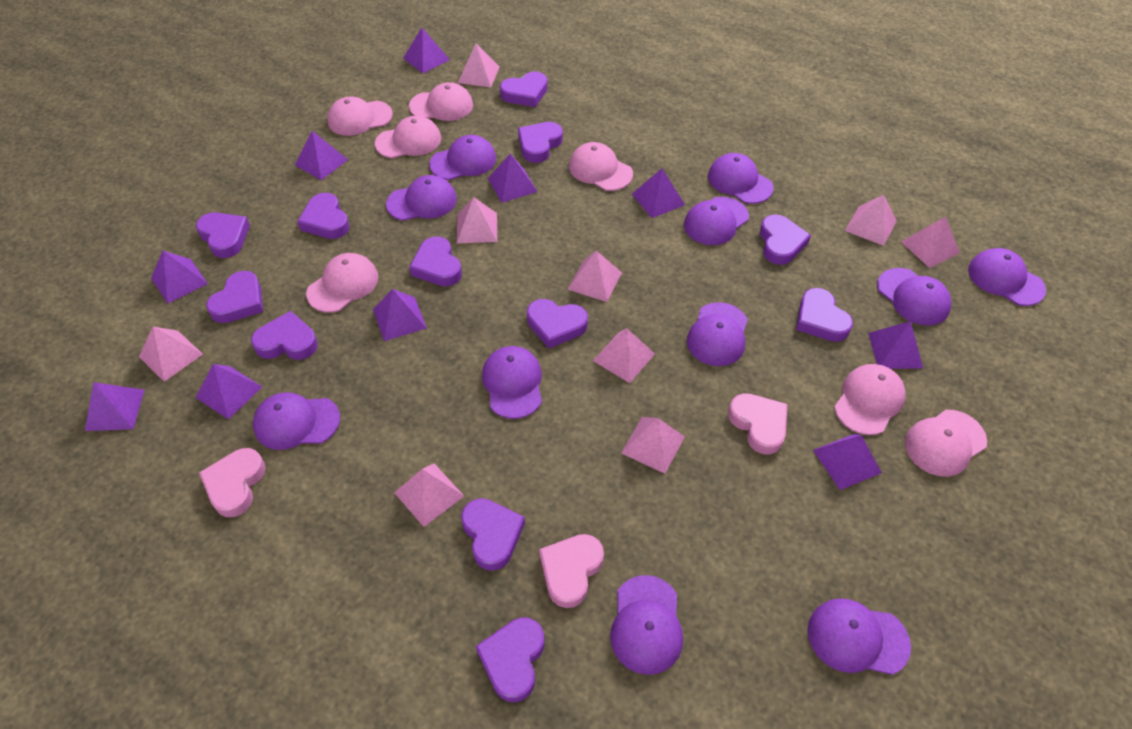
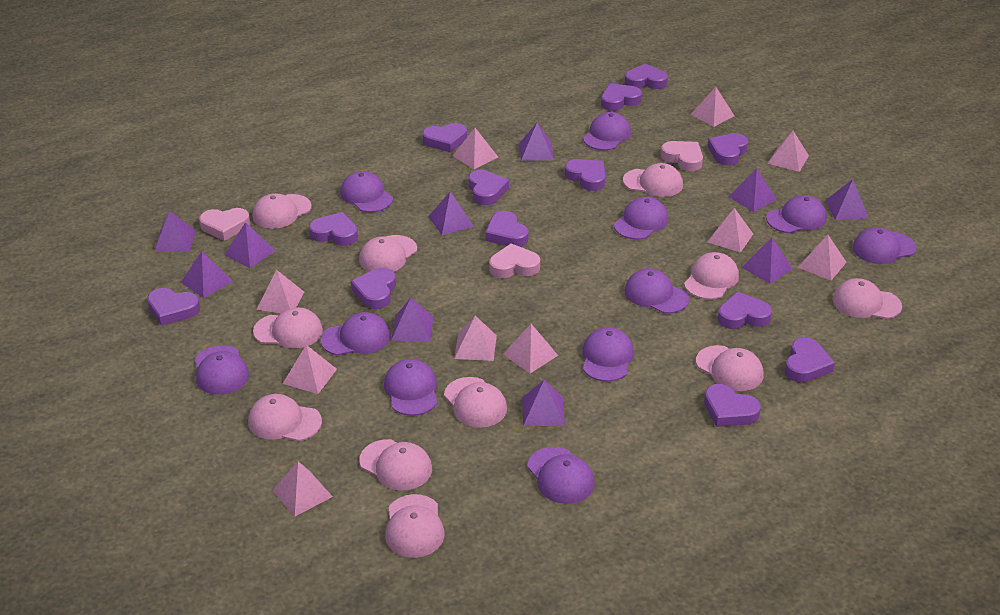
pink cap: [306,253,378,313] [328,96,393,136] [375,116,441,158] [409,82,473,121] [569,142,633,191] [834,364,906,435] [905,410,987,477] = 7 -> [248,394,322,441] [253,193,312,229] [253,307,323,348] [359,235,417,272] [359,439,432,490] [385,494,445,558] [444,377,507,428] [623,163,683,197] [684,252,739,300] [696,345,764,391] [833,278,902,319] = 11
pink pyramid: [139,327,203,382] [394,463,464,527] [457,197,497,244] [458,44,500,88] [568,251,622,302] [593,328,655,383] [621,417,685,474] [845,195,897,246] [901,216,960,268] = 9 -> [256,270,304,313] [272,461,333,517] [283,345,337,394] [453,128,498,169] [454,316,497,361] [503,324,558,373] [690,87,735,127] [708,208,753,253] [768,131,809,172] [798,235,847,280] = 10
purple heart: [196,212,250,258] [206,271,263,323] [251,311,318,360] [297,193,350,239] [409,236,462,286] [461,498,525,571] [476,617,544,702] [500,71,548,107] [518,122,563,163] [527,299,588,348] [760,214,811,265] [796,288,853,342] = 12 -> [147,288,200,326] [309,212,358,246] [351,268,396,309] [422,123,467,153] [469,170,509,205] [485,211,529,247] [565,159,606,191] [601,83,642,111] [625,64,668,89] [704,384,761,427] [708,133,748,165] [718,292,772,329] [785,338,835,383] = 13

